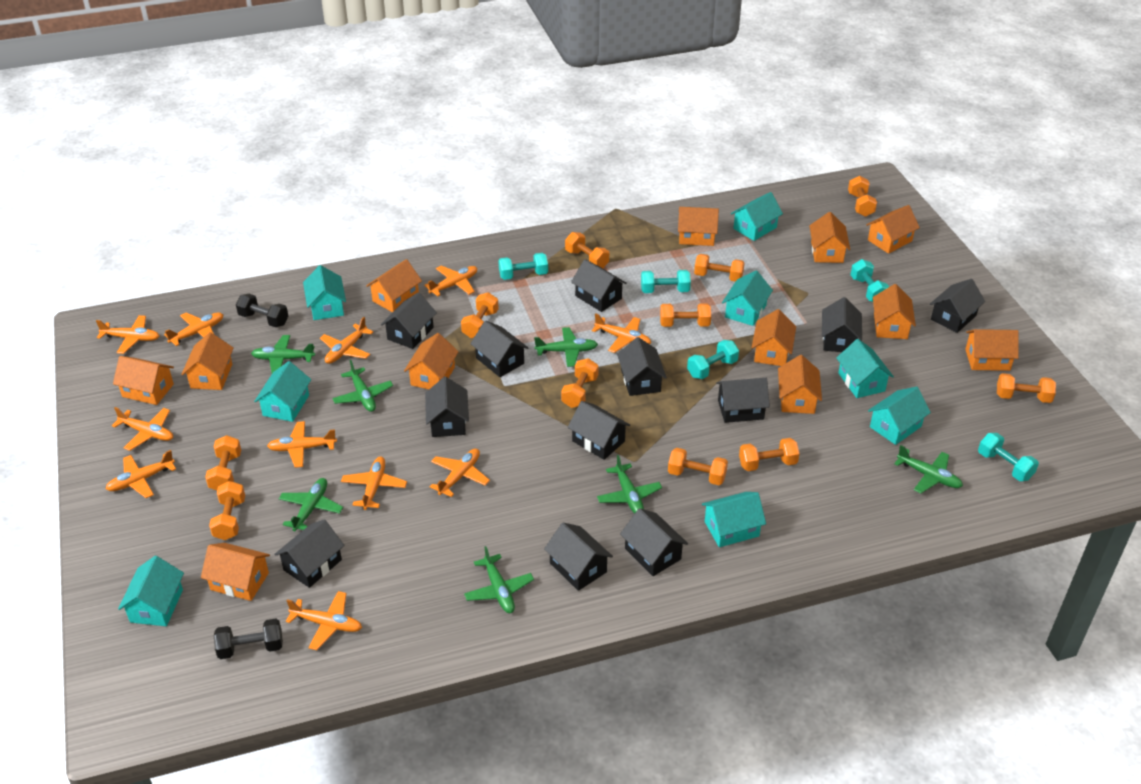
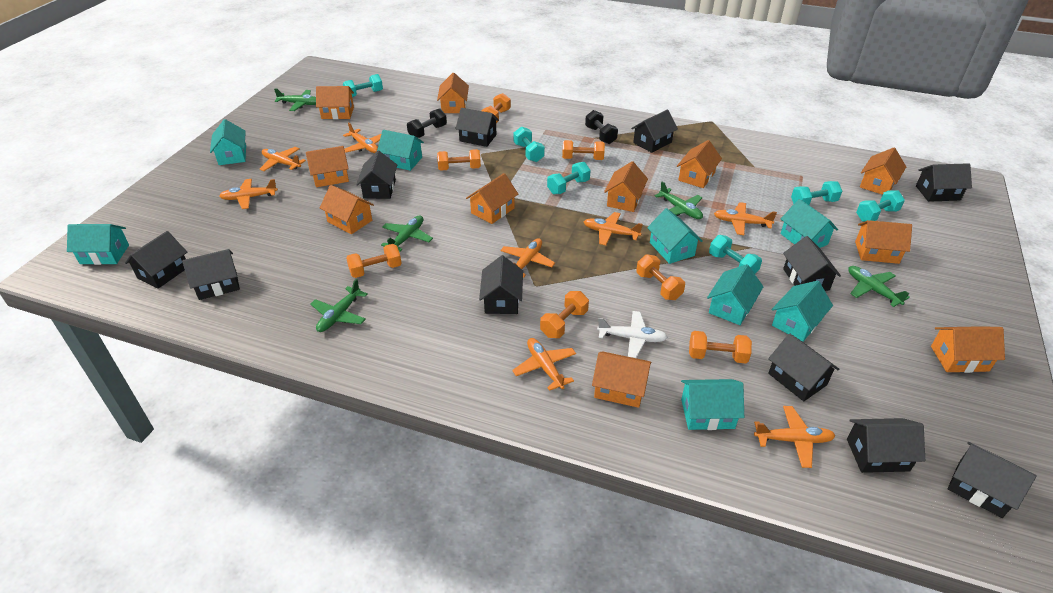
black house: [274,519,345,588] [381,292,437,349] [425,377,469,437] [470,321,528,377] [544,523,613,591] [567,401,630,460] [571,259,627,312] [617,337,667,396] [620,508,688,576] [716,378,770,423] [822,297,862,352] [930,279,985,333] = 12 -> [125,231,187,289] [182,249,240,300] [356,151,397,199] [455,108,499,147] [479,255,523,314] [631,110,678,153] [768,333,839,401] [783,236,841,291] [847,418,925,473] [916,163,972,202] [948,442,1037,518] = 11
green plane: [251,335,315,373] [279,478,343,531] [332,360,393,412] [464,546,534,613] [534,327,598,367] [597,455,662,514] [894,445,963,494] = 7 -> [274,89,316,111] [310,279,368,332] [381,215,433,252] [654,182,703,219] [848,266,910,307] = 5
orange dumbbell: [205,435,241,490] [209,481,245,540] [461,292,499,338] [561,358,599,408] [565,232,609,268] [660,303,711,327] [668,448,728,485] [694,254,745,282] [739,438,800,471] [848,176,877,217] [997,373,1056,403] = 11 -> [346,244,402,278] [437,149,481,171] [482,93,511,123] [540,291,589,338] [562,140,605,160] [636,254,685,300] [689,331,752,364] = 7
orange house: [113,356,174,405] [181,332,234,390] [201,543,270,601] [366,259,422,313] [404,333,459,389] [678,207,719,246] [752,309,796,366] [778,355,822,414] [809,212,850,263] [866,205,920,254] [873,284,916,339] [965,329,1019,371] = 12 -> [306,146,349,187] [316,86,354,119] [320,185,374,234] [437,73,469,113] [466,173,518,224] [592,351,651,408] [604,161,648,212] [677,140,722,188] [855,220,912,264] [860,147,906,195] [931,326,1005,373] = 11
orange plane: [96,315,159,354] [106,450,176,498] [112,407,173,451] [164,312,223,346] [267,421,337,468] [286,591,362,650] [320,317,373,364] [341,457,407,510] [424,266,477,296] [430,449,490,497] [592,313,651,353] = 11 -> [219,179,278,209] [260,147,306,171] [343,122,381,153] [500,238,555,277] [512,338,576,391] [584,212,643,246] [714,202,777,235] [754,406,836,468] = 8
turquoise dumbbell: [498,253,548,280] [641,270,691,293] [687,340,739,379] [850,259,889,302] [978,433,1039,481] = 5 -> [343,74,383,97] [513,126,545,162] [547,162,591,194] [709,235,762,274] [791,181,842,205] [856,190,905,222] = 6
white plane: none = 0 -> [597,311,668,358] = 1

